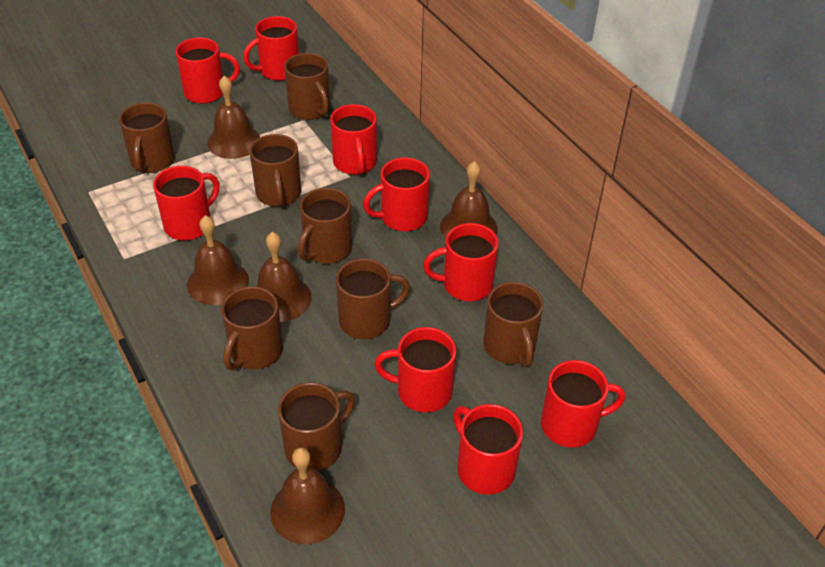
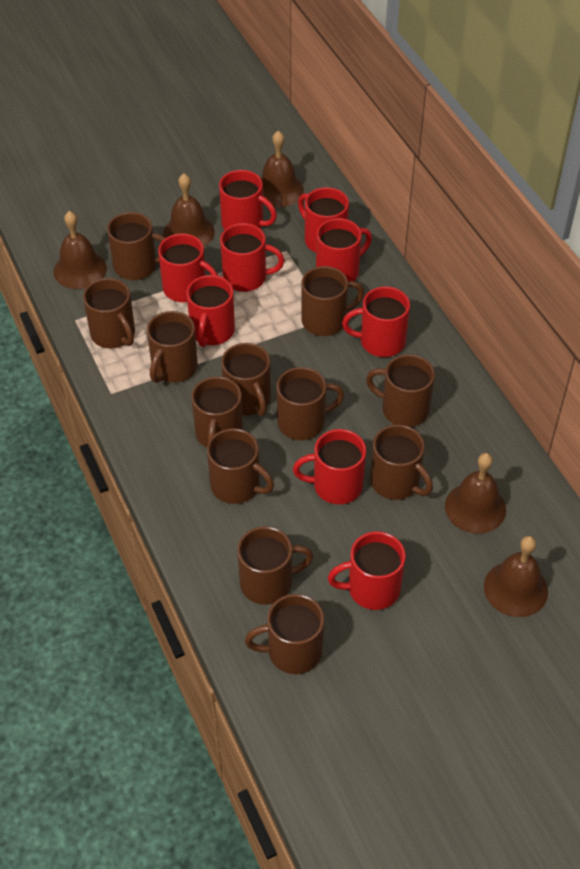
brown mug: [119,102,175,173] [221,286,283,370] [250,134,301,207] [278,382,355,471] [284,53,330,120] [298,188,352,264] [336,258,410,339] [484,282,543,367] = 8 -> [83,278,135,348] [107,212,165,280] [147,311,198,383] [191,376,243,448] [207,428,274,504] [221,343,271,416] [237,526,313,605] [245,594,324,674] [277,367,344,440] [302,266,364,336] [366,354,435,427] [370,425,433,500] = 12

